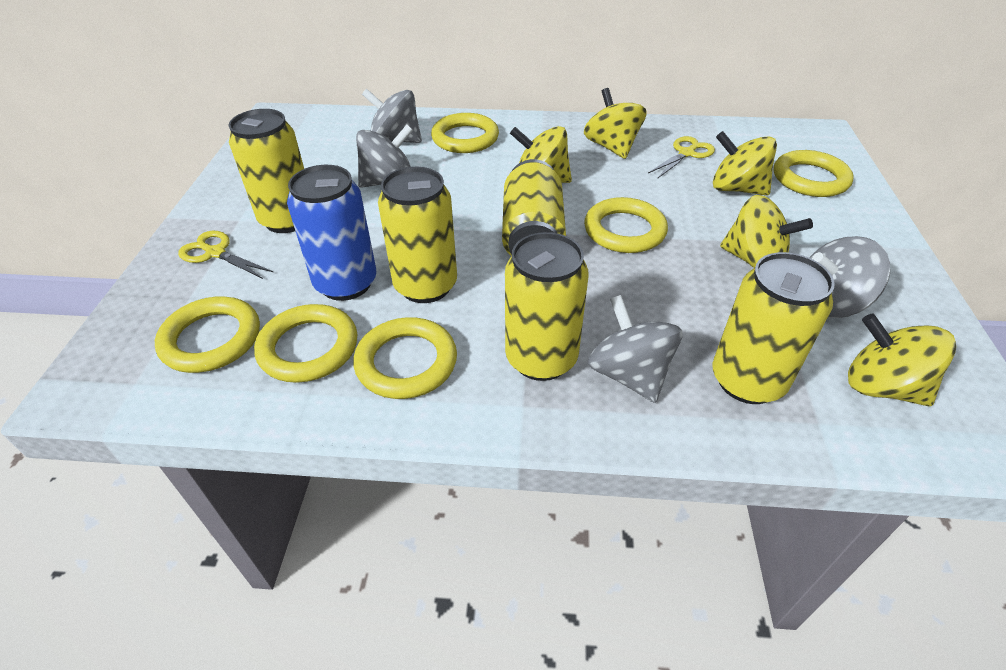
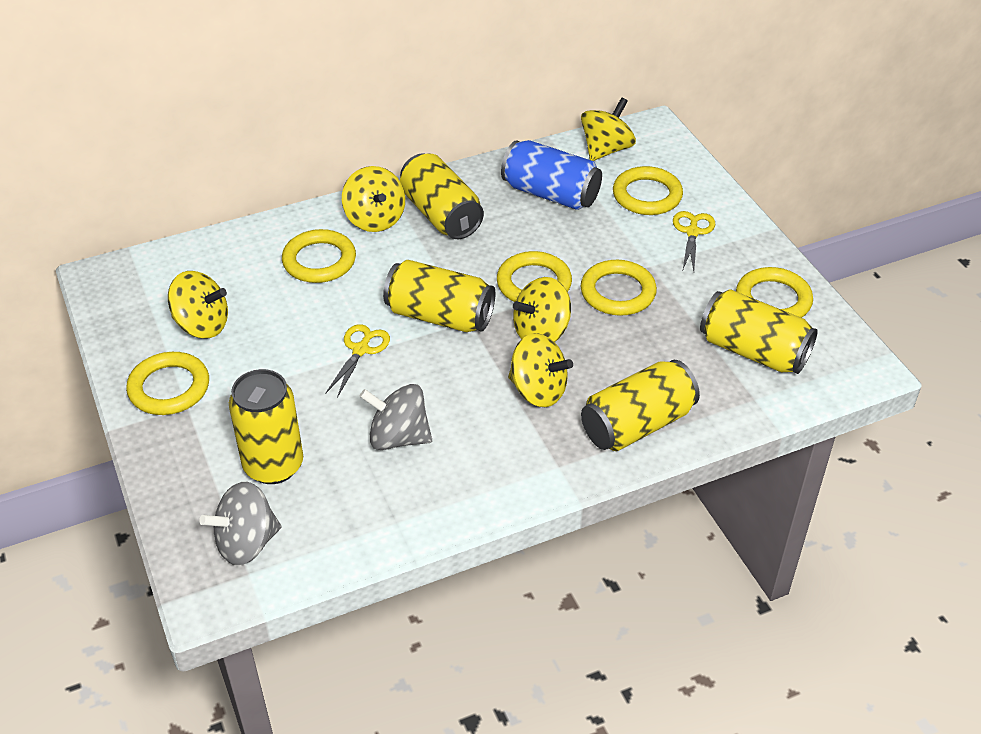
grey spinning top: [356,125,413,188] [362,88,422,143] [588,295,683,403] [809,236,890,318] = 4 -> [199,482,281,565] [360,384,432,450] = 2

